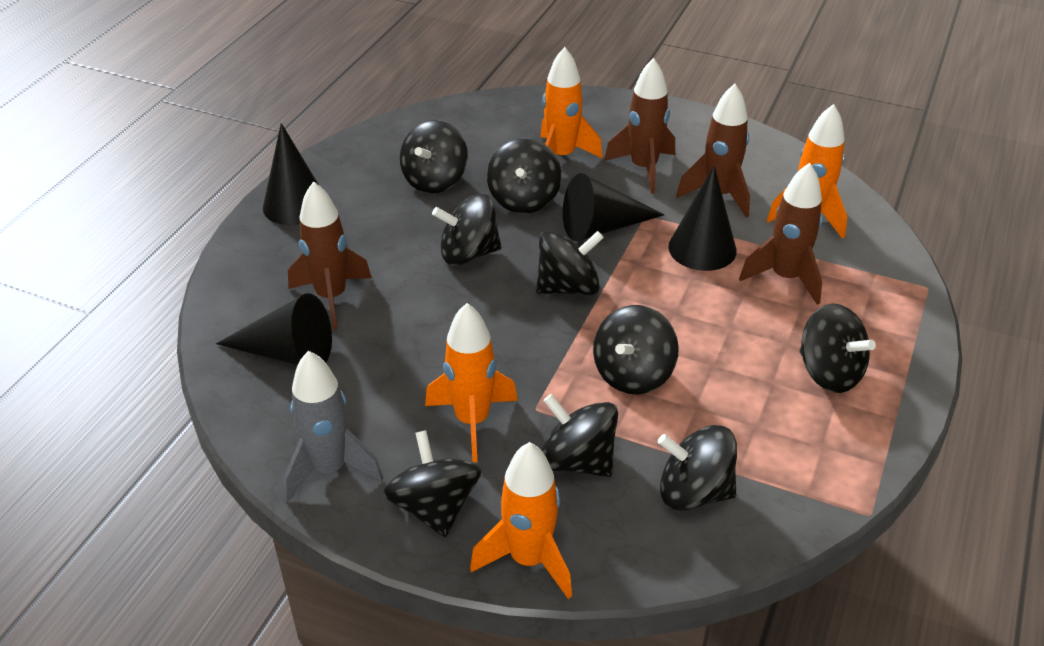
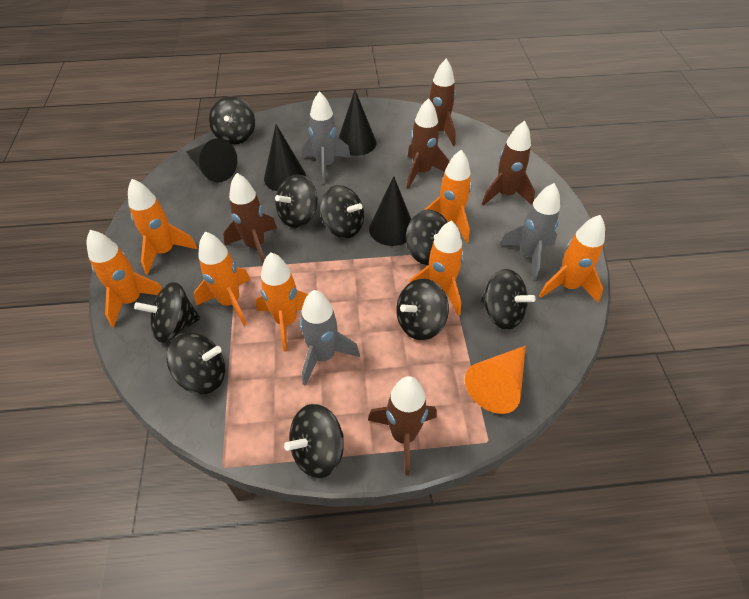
brown rocket: [288,181,372,330] [604,58,675,193] [676,84,750,218] [739,163,823,305] = 4 -> [223,173,277,264] [368,376,437,475] [407,98,449,189] [413,59,456,146] [482,121,535,206] = 5
grey rocket: [283,351,383,502] = 1 -> [300,290,360,386] [303,91,351,184] [500,183,560,280] = 3
orange cone: none = 0 -> [465,346,526,414] = 1
orange rocket: [425,303,518,462] [470,442,572,599] [540,47,603,159] [767,104,847,239] = 4 -> [87,230,162,327] [128,179,197,275] [194,232,250,326] [256,253,308,352] [409,220,464,316] [424,150,472,243] [539,215,605,303] = 7

